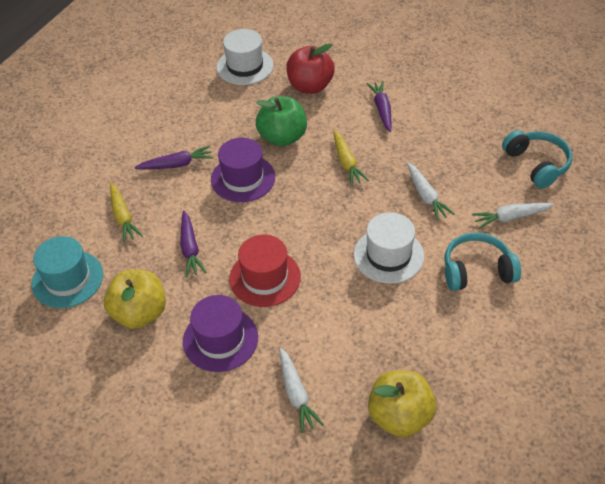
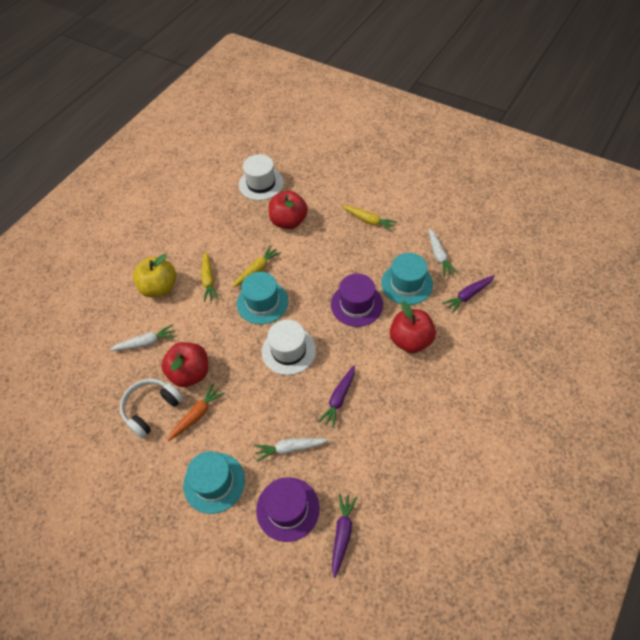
green apple: [256,96,307,146] = 1 -> none = 0
orange carrot: none = 0 -> [167,384,225,441] = 1
red apple: [286,43,335,94] = 1 -> [161,342,208,387] [269,191,308,229] [390,301,436,353] = 3
red hat: [229,235,301,307] = 1 -> none = 0
turquoise hat: [32,236,103,308] = 1 -> [183,451,245,514] [237,272,289,324] [381,253,433,305] = 3
turquoise headphones: [444,232,521,291] [502,130,572,189] = 2 -> none = 0
white headphones: none = 0 -> [120,379,183,439] = 1
yellow apple: [104,270,166,329] [368,371,436,437] = 2 -> [133,254,176,298] = 1
yellow carrot: [110,183,143,243] [333,130,369,186] = 2 -> [201,252,219,302] [233,246,281,288] [342,206,397,232] = 3

